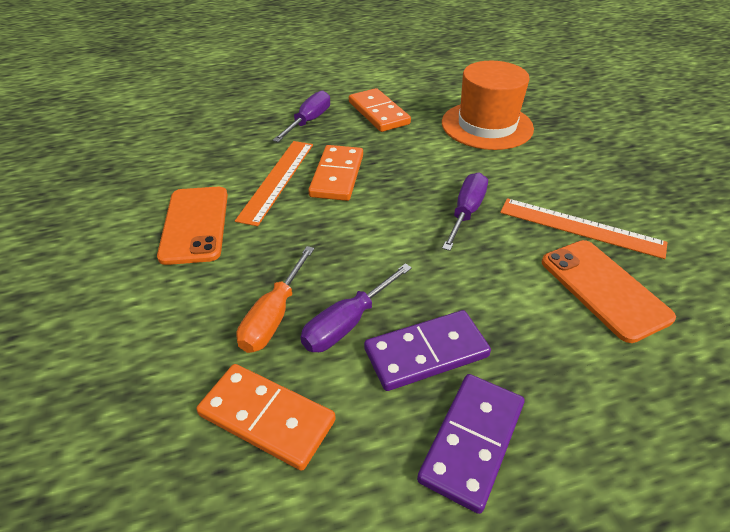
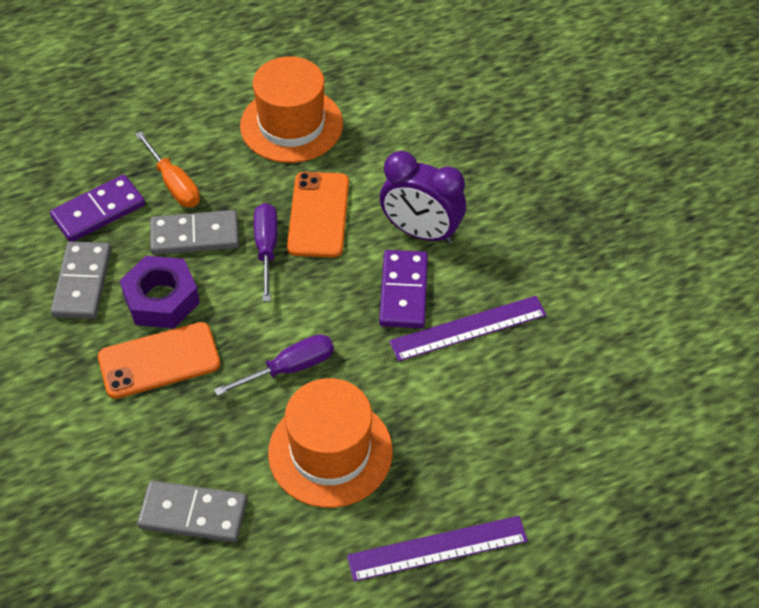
grey domino: none = 0 -> [51,241,111,319] [137,480,247,543] [150,210,239,255] = 3
orange domino: [196,364,336,471] [308,145,363,201] [349,88,411,132] = 3 -> none = 0
orange hat: [442,61,534,150] = 1 -> [240,56,343,163] [268,378,393,508] = 2
orange ruler: [235,141,313,226] [500,198,668,259] = 2 -> none = 0
purple clock: none = 0 -> [380,151,466,244] = 1
purple nut: none = 0 -> [120,256,200,329] = 1
purple ruler: none = 0 -> [347,516,528,582] [389,296,546,361] = 2
purple screwdriver: [273,91,330,142] [301,263,412,352] [442,172,488,251] = 3 -> [214,334,334,396] [254,203,278,302] = 2

